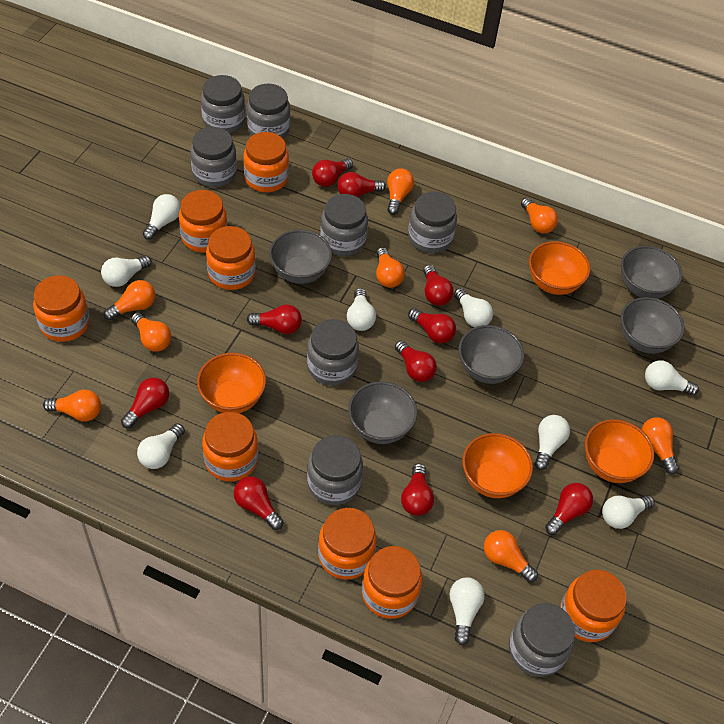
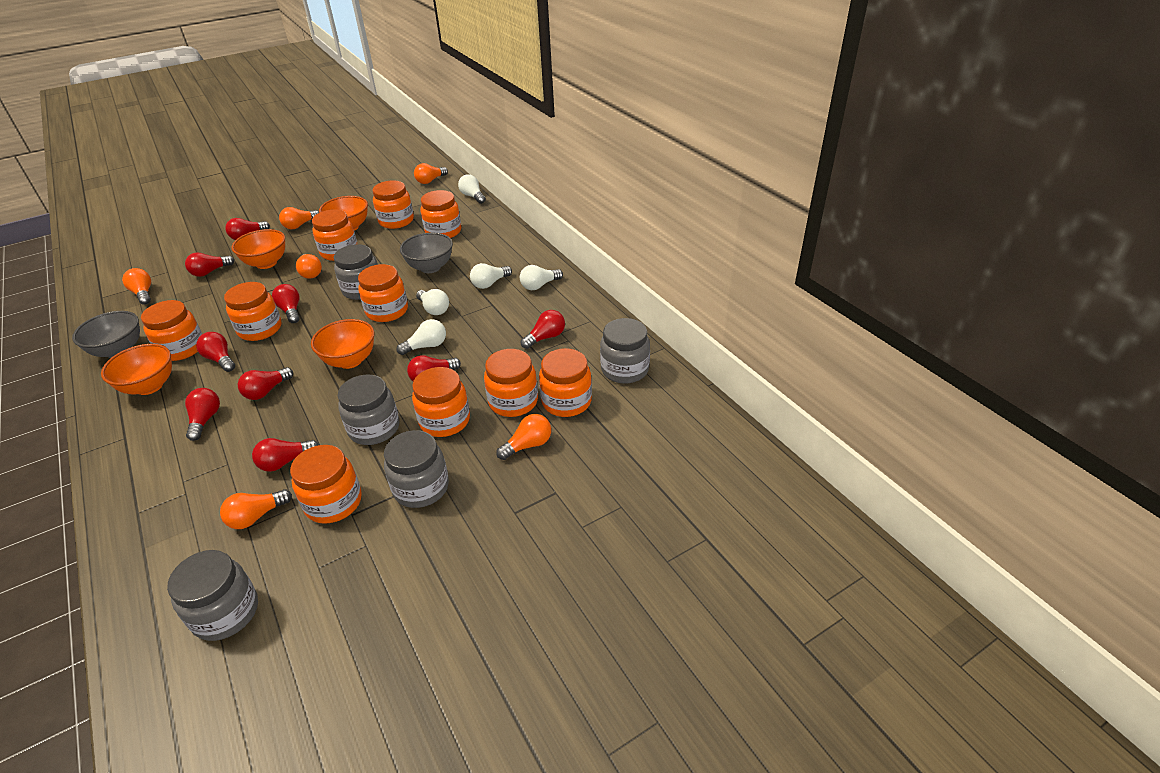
grey bowl: [269,230,332,284] [348,381,417,444] [458,325,524,384] [621,246,682,299] [621,297,685,354] = 5 -> [72,311,140,358] [400,232,453,273] = 2
grey jar: [190,127,237,187] [201,75,245,133] [247,84,291,138] [307,319,359,385] [307,435,363,505] [320,194,368,256] [408,192,457,253] [509,603,575,677] = 8 -> [167,550,258,641] [334,244,378,300] [338,375,399,445] [384,430,449,508] [600,318,650,384] = 5
orange jar: [33,275,90,342] [179,190,227,253] [202,412,258,482] [206,226,256,290] [243,132,289,192] [318,508,377,580] [362,546,422,619] [560,570,627,642] = 8 -> [141,300,202,361] [224,282,281,341] [290,445,362,524] [312,209,357,261] [358,264,408,322] [373,180,414,229] [412,367,470,437] [420,190,461,238] [484,349,538,417] [539,348,592,417] = 10
orange light bulb: [43,390,101,421] [104,280,155,320] [131,312,171,352] [376,247,405,288] [387,168,414,215] [484,530,538,583] [521,198,558,233] [641,418,679,474] = 8 -> [122,268,151,305] [220,489,292,529] [279,207,319,229] [296,254,322,279] [414,163,448,184] [496,414,551,460] = 6
red light bulb: [121,378,169,428] [234,476,283,530] [247,304,302,334] [312,159,353,187] [337,172,386,197] [395,340,437,382] [401,463,434,516] [408,308,456,344] [423,265,454,306] [545,483,593,535] = 10 -> [185,252,234,277] [185,388,220,441] [196,332,235,372] [225,218,270,240] [238,367,293,400] [252,438,319,472] [272,284,300,323] [407,355,461,381] [521,310,565,349] = 9
white light bulb: [101,256,152,287] [137,423,185,469] [143,194,181,240] [347,288,376,331] [450,577,485,645] [454,288,493,328] [534,415,570,470] [602,495,655,529] [645,360,699,396] = 9 -> [396,319,446,355] [416,289,449,315] [458,174,486,204] [470,263,512,289] [520,265,563,290] = 5

